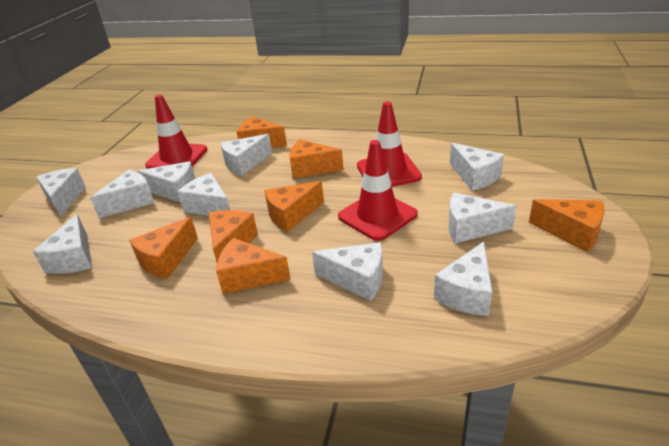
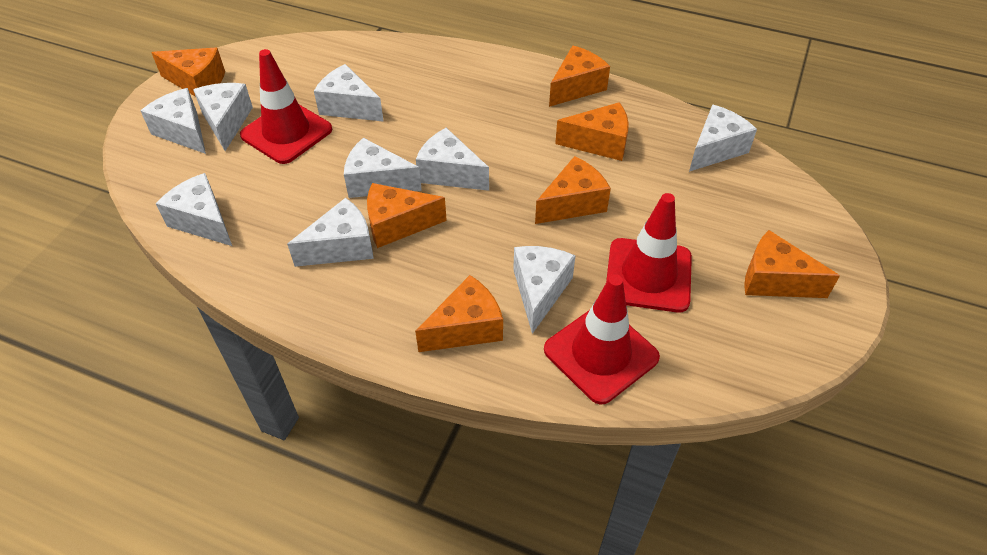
white cheese: [33,214,92,274] [36,168,86,217] [90,170,155,218] [137,161,195,203] [178,173,230,216] [220,134,272,176] [312,242,383,301] [434,242,492,316] [448,193,517,244] [450,143,504,191] = 10 -> [140,88,206,154] [156,173,232,246] [193,83,253,151] [287,198,374,267] [314,64,384,122] [344,138,422,198] [416,128,489,191] [513,246,576,334] [689,105,757,172] = 9

